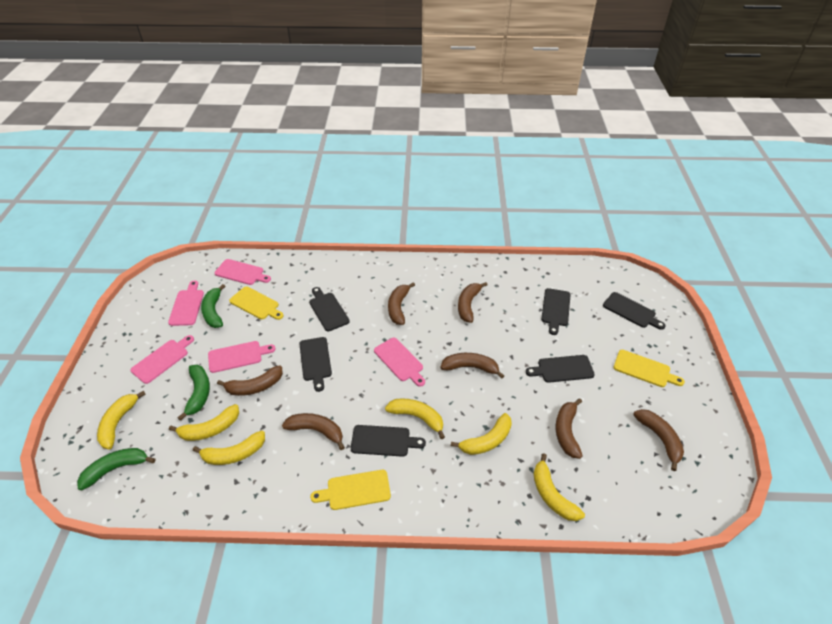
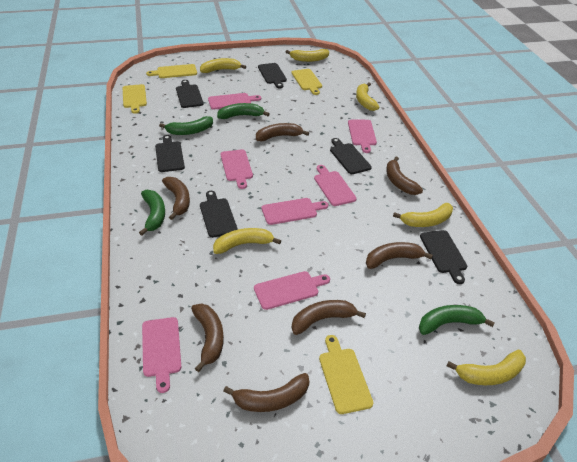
green banana: [77,448,155,490] [178,365,210,421] [201,284,226,328] = 3 -> [139,189,165,235] [159,116,213,135] [217,103,270,119] [419,305,495,335] = 4
pink cutting board: [130,335,194,384] [168,280,204,326] [208,341,276,373] [214,259,271,285] [374,338,425,387] = 5 -> [142,317,181,393] [208,93,261,110] [221,149,253,189] [254,271,330,310] [262,198,328,225] [314,165,357,206] [348,120,377,153] = 7
yellow cutting board: [229,287,284,320] [310,470,391,510] [613,350,685,387] = 3 -> [123,84,147,114] [146,64,197,78] [292,69,322,95] [319,335,373,414] = 4

